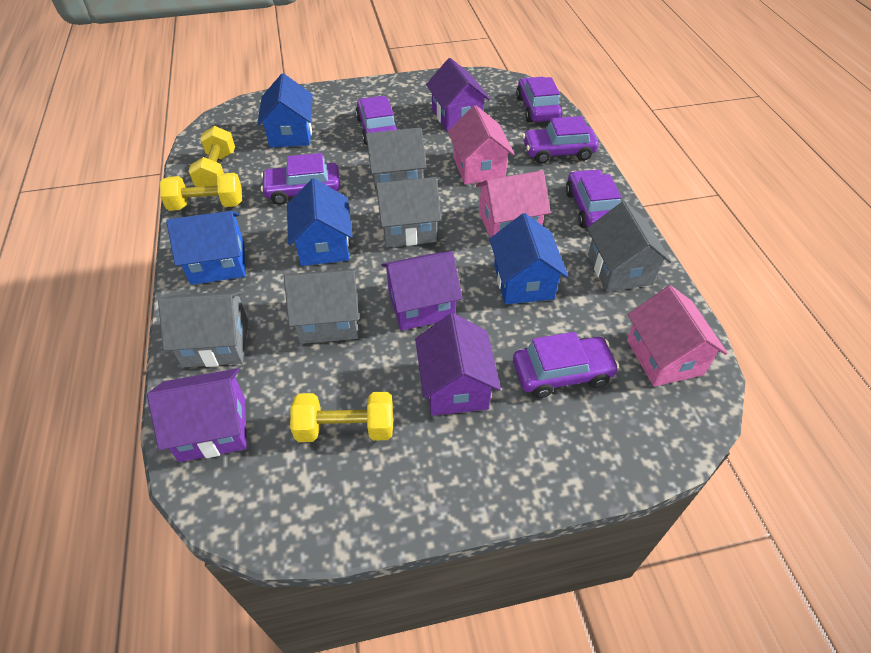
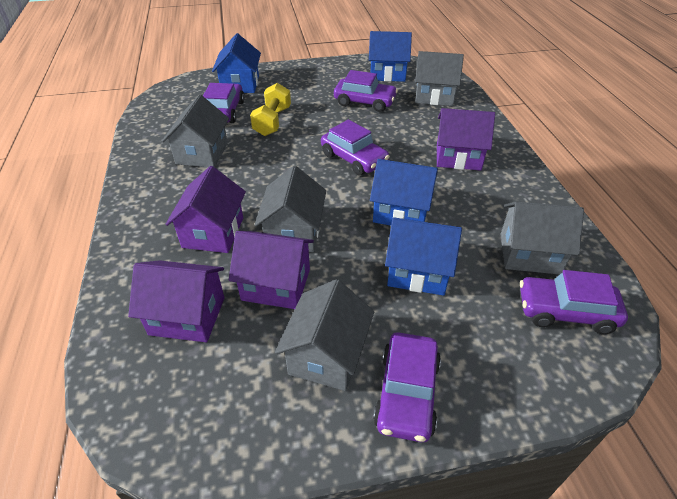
pink house: [448,105,515,184] [476,171,551,238] [627,285,728,387] = 3 -> none = 0
purple car: [261,153,340,205] [355,96,399,145] [513,332,619,398] [516,77,562,122] [522,116,598,164] [566,169,621,228] = 6 -> [203,83,245,123] [321,120,390,175] [334,70,398,112] [373,332,441,442] [520,270,628,334] = 5
yellow dumbbell: [160,173,242,211] [188,126,235,187] [290,392,393,442] = 3 -> [250,83,291,136] = 1

